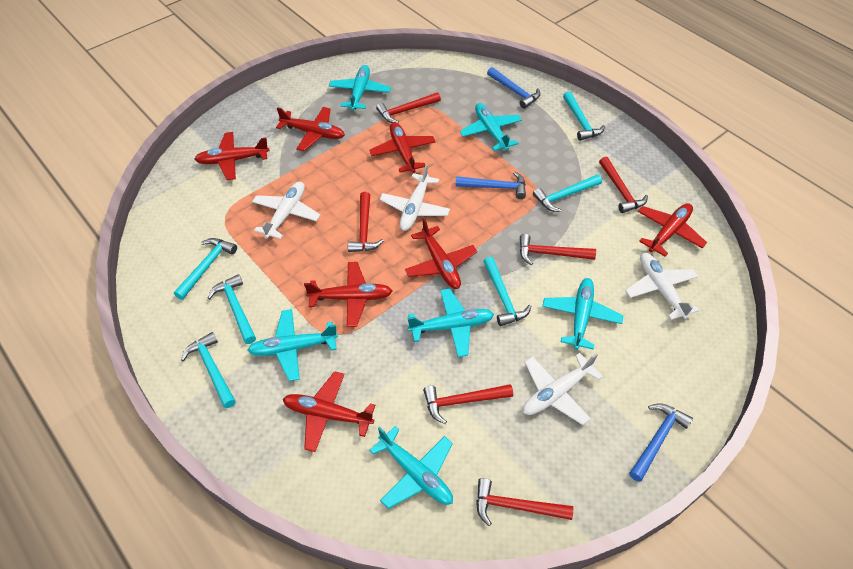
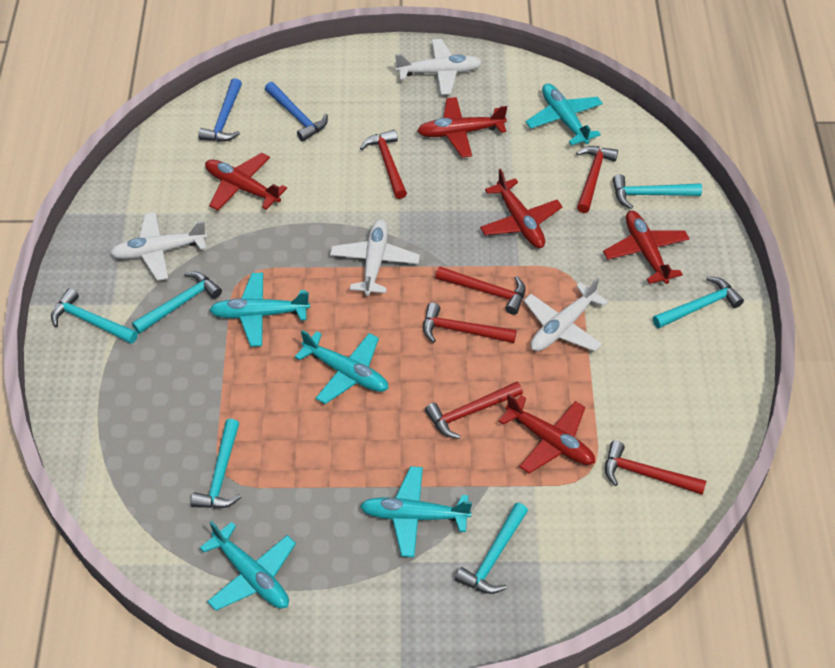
blue hammer: [455,171,526,199] [487,67,540,109] [629,403,693,482] = 3 -> [198,78,242,142] [265,82,328,142] = 2
red plane: [194,132,270,180] [276,107,345,151] [283,371,375,452] [304,262,392,327] [369,122,436,173] [405,218,477,289] [638,203,707,256] = 7 -> [205,153,287,211] [417,97,507,158] [480,169,563,248] [499,394,595,474] [603,211,690,284] = 5
turquoise plane: [247,309,338,381] [329,65,391,111] [369,426,453,509] [408,288,494,357] [460,103,522,151] [542,278,623,350] = 6 -> [200,521,296,611] [209,272,310,347] [295,330,388,404] [360,466,472,557] [526,84,603,146] = 5

